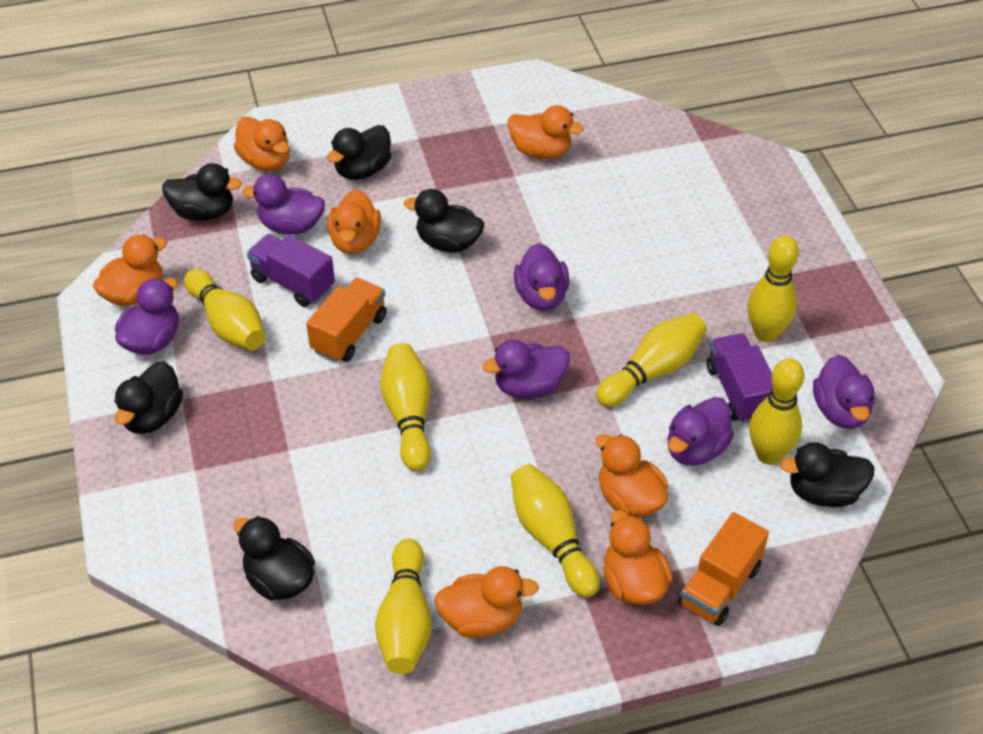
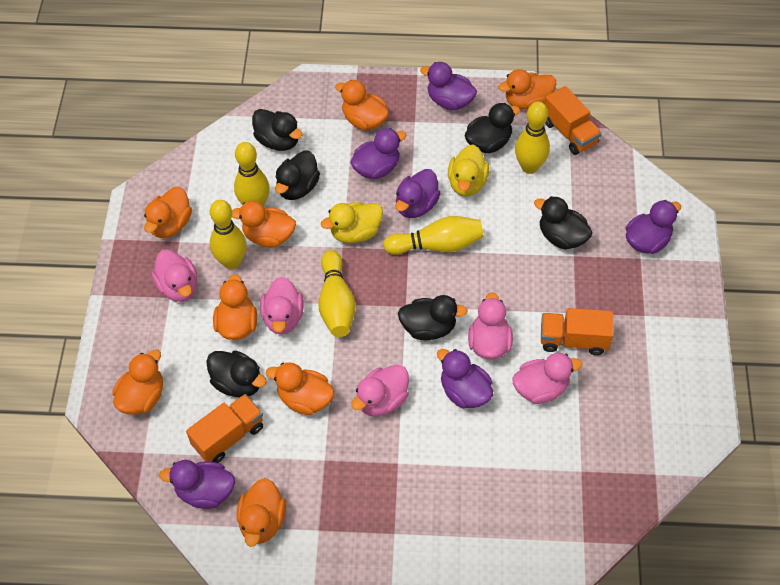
orange duck: [93,235,167,306] [234,117,290,171] [327,189,381,254] [435,566,539,638] [508,105,583,159] [596,434,668,517] [603,511,673,605] = 7 -> [112,349,163,415] [144,187,192,238] [213,274,257,340] [232,201,296,247] [237,478,286,547] [266,362,334,415] [335,80,389,130] [498,69,556,110] = 8
orange truck: [306,278,387,362] [678,512,769,626] = 2 -> [186,394,263,463] [541,308,613,355] [545,86,602,155] = 3
pink duck: none = 0 -> [151,249,198,302] [260,277,304,334] [351,365,409,417] [468,292,513,359] [512,353,582,404] = 5
purple truck: [247,234,335,307] [706,333,773,423] = 2 -> none = 0
yellow bowling pin: [184,269,266,350] [375,538,432,674] [380,343,431,471] [511,464,600,598] [596,313,707,407] [747,236,799,342] [749,358,804,465] = 7 -> [210,200,247,269] [234,142,270,206] [319,250,356,337] [383,216,484,255] [515,102,550,174] = 5
yellow duck: none = 0 -> [321,202,383,243] [448,145,489,196] = 2

